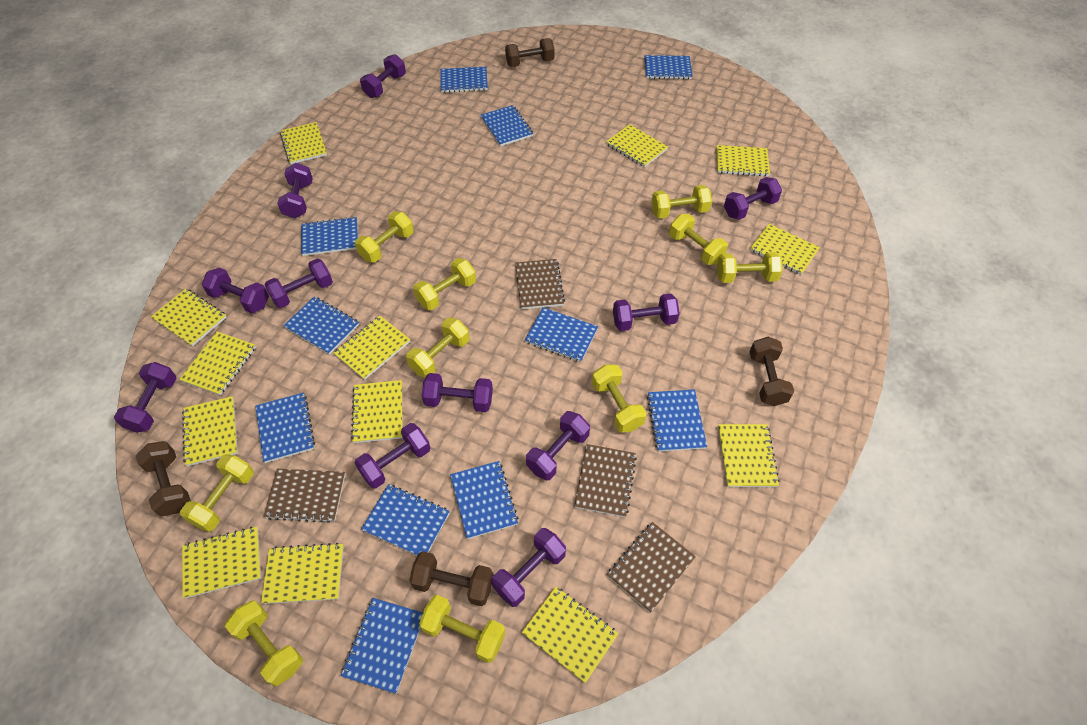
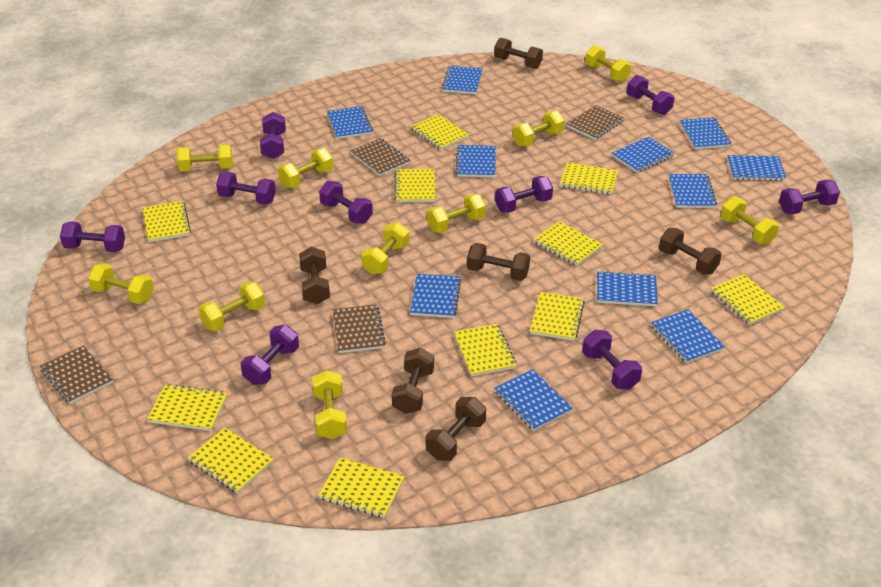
brown dumbbell: [136,441,191,516] [409,551,493,606] [505,38,555,67] [749,337,794,406] = 4 -> [299,247,330,304] [392,348,434,414] [426,397,486,461] [467,243,530,281] [494,38,543,69] [659,228,722,274] = 6
purple dumbbell: [114,362,177,433] [202,268,269,314] [265,259,333,308] [277,163,313,218] [355,423,430,489] [360,54,406,98] [422,373,493,412] [491,528,566,607] [526,411,590,480] [613,293,680,331] [724,177,782,220] = 11 -> [60,222,125,252] [216,172,276,205] [241,325,299,385] [260,112,286,159] [319,181,373,224] [495,176,553,213] [582,330,642,390] [627,75,674,115] [779,180,840,214] = 9
yellow notebook: [151,289,227,347] [179,332,256,395] [182,396,238,466] [182,527,261,599] [261,543,344,604] [280,122,327,164] [334,316,410,380] [351,380,403,443] [522,587,619,683] [606,124,668,167] [716,145,770,176] [718,424,779,487] [750,224,820,275] = 13 -> [143,201,191,242] [147,384,227,431] [188,428,274,493] [318,457,405,518] [394,169,435,203] [410,114,469,150] [454,324,516,377] [530,292,585,341] [533,221,603,266] [560,162,618,194] [711,274,785,325] = 11

